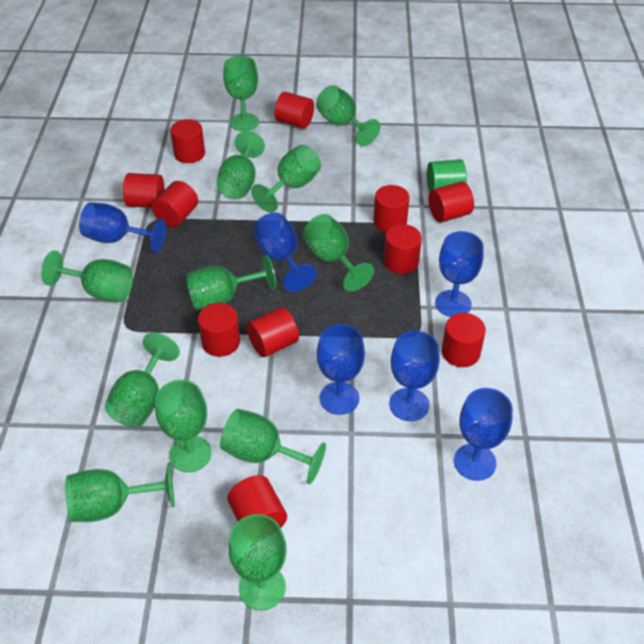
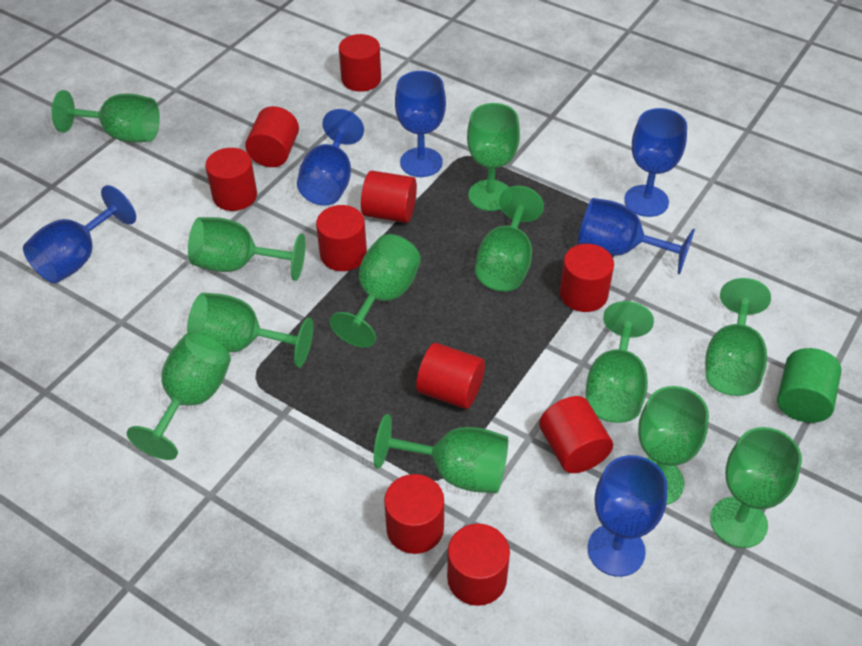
red cylinder: [123,173,165,208] [152,181,198,227] [170,119,205,163] [198,303,240,357] [227,475,287,528] [246,307,299,357] [274,92,314,129] [373,185,410,232] [384,224,422,274] [428,182,474,222] [442,313,486,367] = 11 -> [205,148,257,211] [245,106,299,167] [316,205,367,271] [339,34,381,92] [361,171,417,223] [384,474,444,554] [416,343,485,409] [447,523,510,606] [539,396,613,473] [560,244,614,312] = 10

